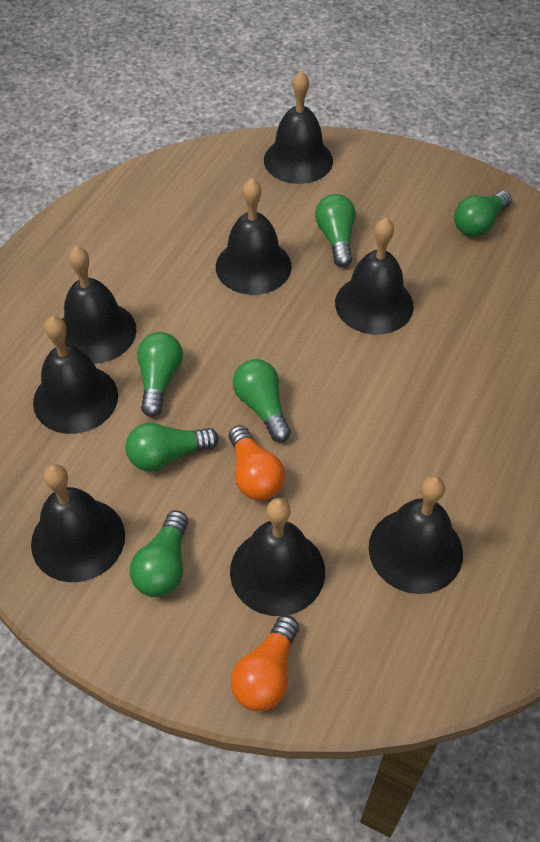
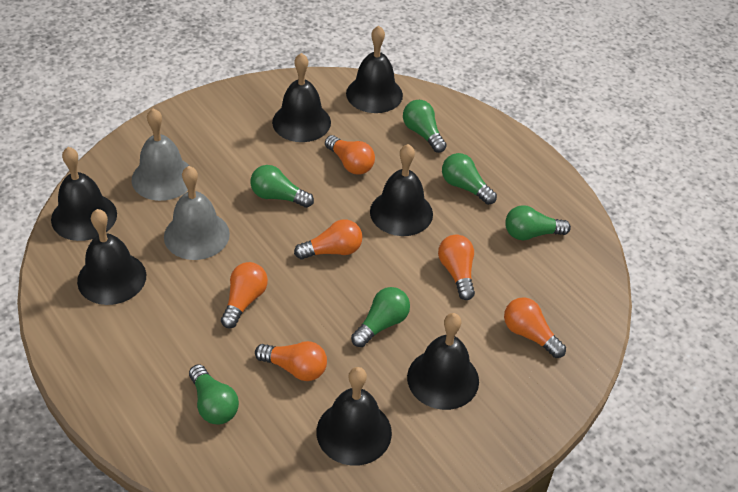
black bell: [31,464,125,582] [33,316,118,434] [62,246,137,364] [216,179,292,295] [230,498,325,616] [264,71,333,184] [335,218,414,335] [369,476,463,594] = 8 -> [51,147,117,241] [77,209,146,305] [272,53,331,142] [316,367,392,466] [346,26,403,113] [370,144,433,236] [407,313,479,410] = 7
grey bell: none = 0 -> [132,108,190,201] [164,166,230,260] = 2
orange light bulb: [229,425,285,501] [230,615,299,711] = 2 -> [221,262,268,328] [255,341,327,381] [294,219,363,260] [325,135,375,175] [438,234,475,300] [504,297,566,358] = 6

